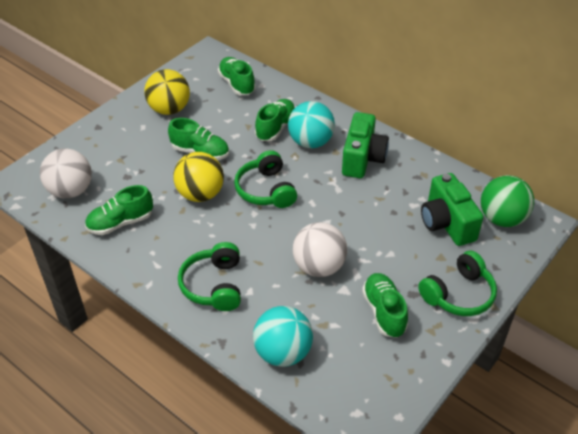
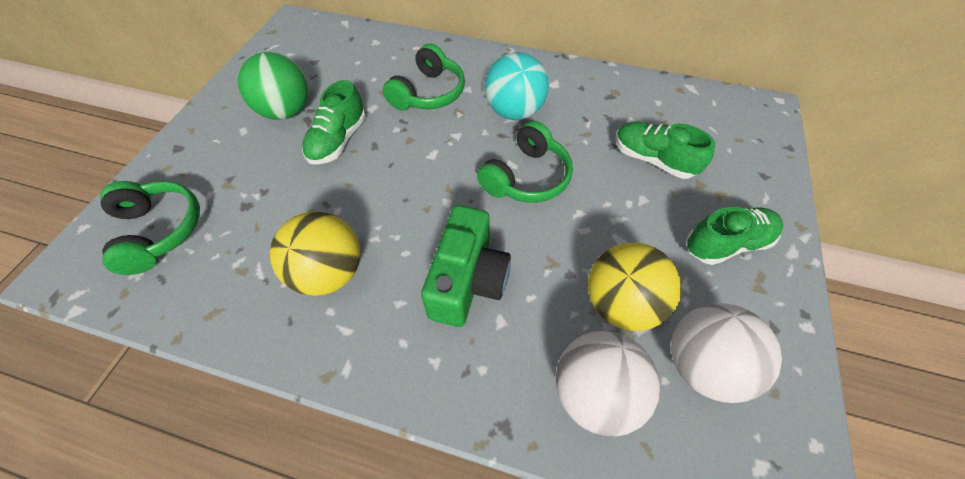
green camera: [342,112,389,178] [421,173,484,246] = 2 -> [421,205,511,327] = 1
green shoe: [85,185,153,235] [168,118,229,160] [218,57,256,95] [255,99,295,141] [362,273,408,338] = 5 -> [302,80,366,165] [615,122,715,179] [686,207,783,265] = 3
turquoise ball: [253,306,313,367] [288,101,335,148] = 2 -> [485,52,549,120] = 1

